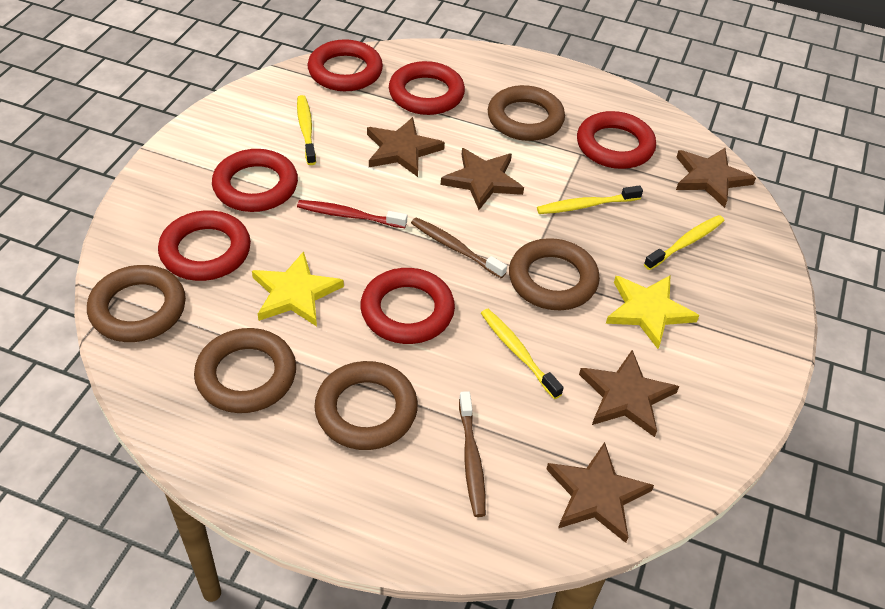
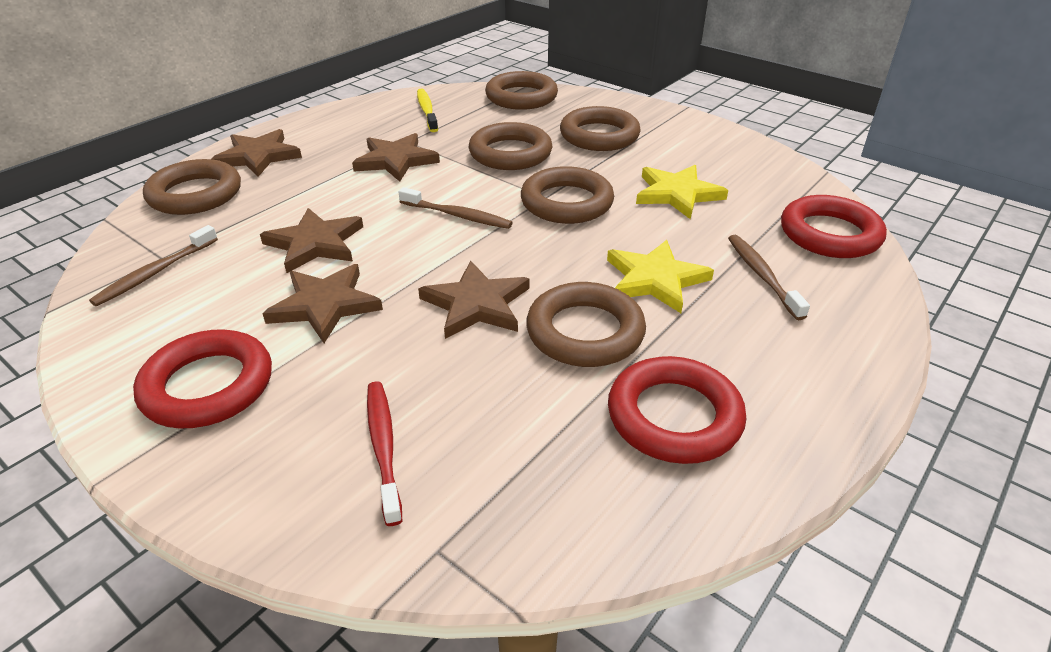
brown ring: [87,265,186,342] [194,328,296,413] [314,361,418,450] [488,85,565,141] [509,238,600,310] = 5 -> [143,159,241,215] [469,122,552,170] [485,71,558,110] [521,166,614,224] [526,282,646,367] [560,106,641,151] = 6
brown toothbrush: [411,217,507,278] [459,391,486,517] = 2 -> [89,225,218,306] [398,187,513,229] [728,235,810,320] = 3
red ring: [158,210,251,281] [212,149,298,212] [308,39,383,91] [360,268,455,344] [389,61,465,115] [577,111,656,169] = 6 -> [133,329,272,429] [608,356,746,464] [781,195,887,258] = 3
yellow toothbrush: [297,95,316,165] [481,309,564,399] [537,185,643,214] [644,215,725,270] = 4 -> [417,89,438,132] = 1

